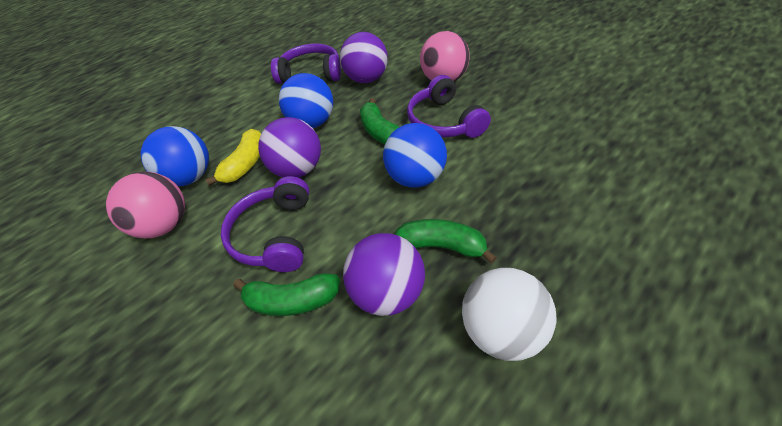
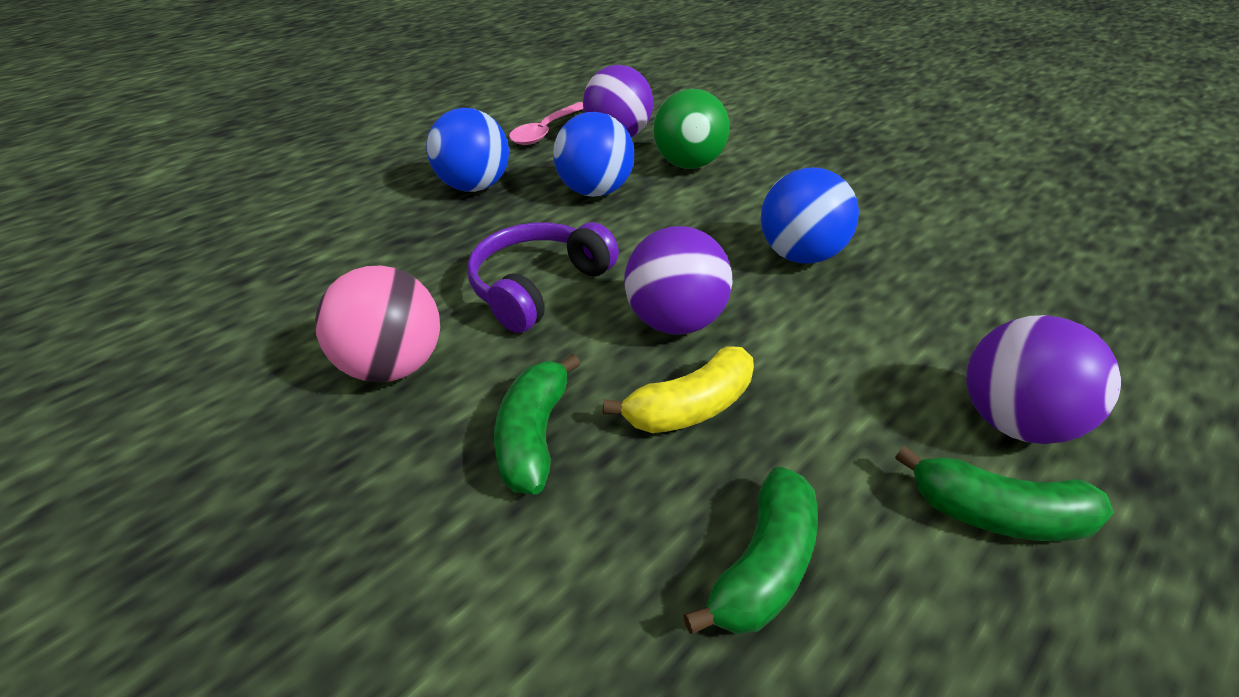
green ball: none = 0 -> [653,89,730,169] = 1
pink ball: [106,172,185,238] [420,31,470,81] = 2 -> [315,266,440,382] = 1
pink spoon: none = 0 -> [509,102,583,145] = 1
purple headphones: [221,176,309,272] [271,44,341,84] [407,75,491,138] = 3 -> [467,222,619,333] = 1
white ball: [462,268,556,361] = 1 -> none = 0

